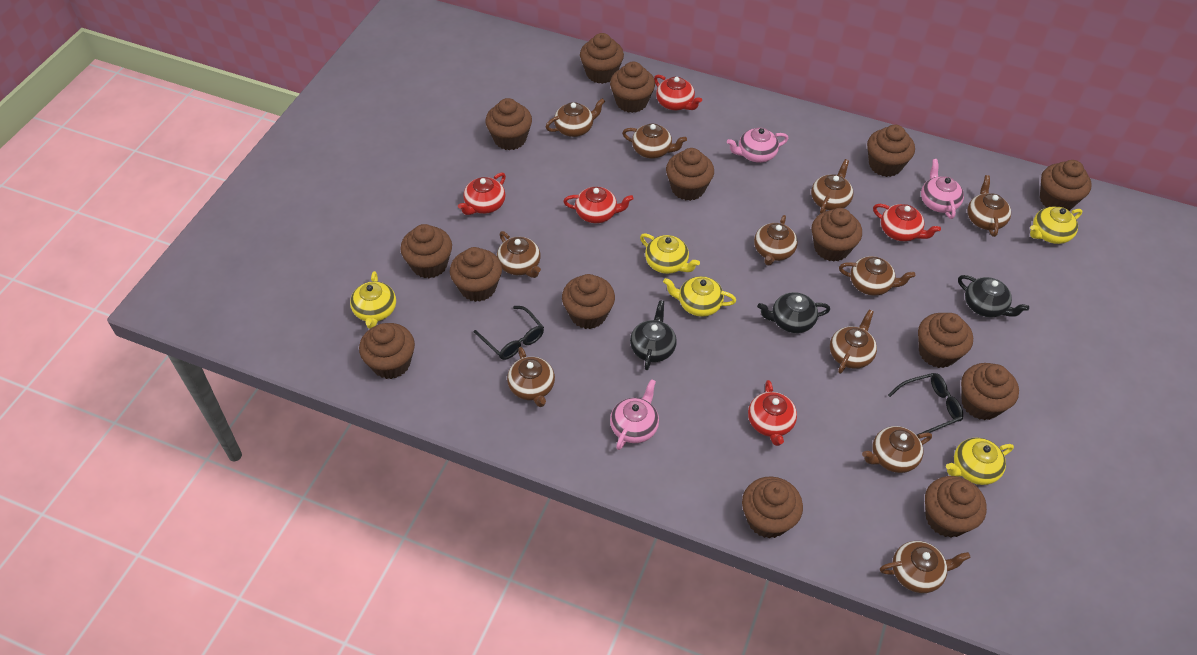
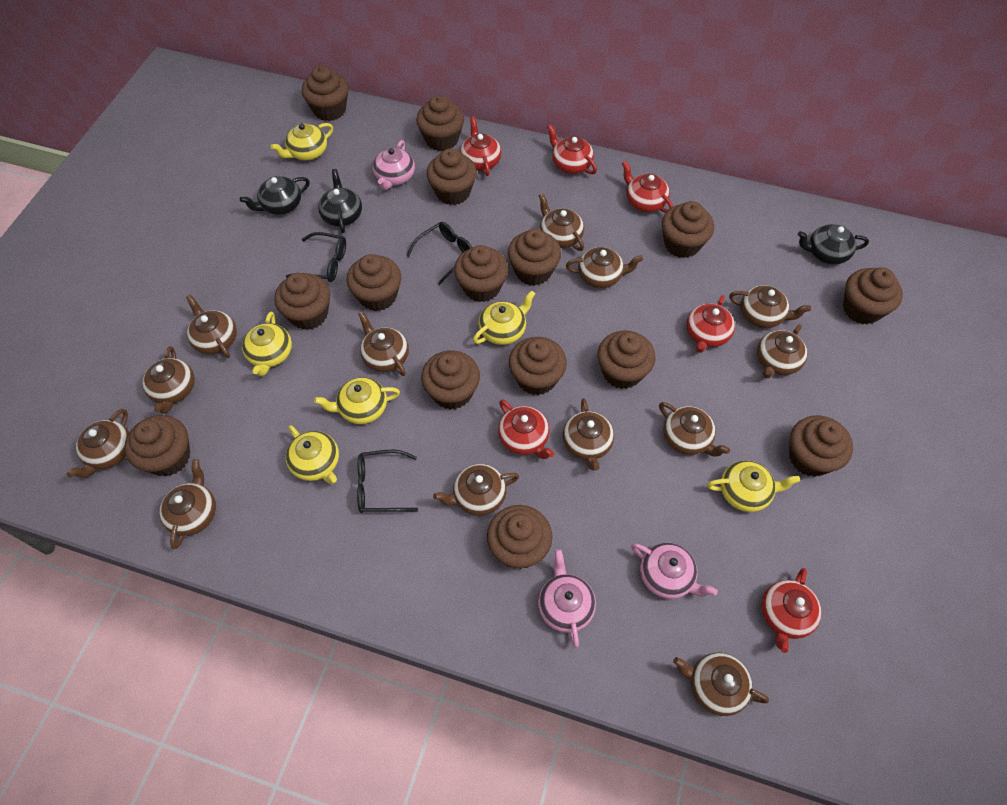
black glasses: [474,306,544,360] [888,373,963,436] = 2 -> [286,232,346,282] [357,450,418,513] [406,222,472,285] = 3
brown teapot: [497,231,541,278] [507,347,555,407] [546,98,605,137] [622,123,687,158] [754,215,798,266] [811,159,853,214] [830,310,877,374] [839,256,915,296] [862,426,932,473] [880,541,971,593] [967,175,1011,237] = 11 -> [67,409,129,478] [142,346,195,414] [159,459,216,549] [186,295,237,358] [358,311,409,376] [433,464,519,516] [538,193,584,251] [563,398,614,471] [566,247,643,288] [659,402,730,457] [673,652,769,716] [729,285,811,328] [757,324,808,378] = 13
red teapot: [458,173,506,215] [563,187,634,223] [654,75,702,110] [748,380,797,446] [873,204,941,241] = 5 -> [460,116,502,176] [498,399,554,459] [547,125,597,174] [622,161,673,213] [686,295,735,353] [761,568,822,653] = 6
yellow teapot: [350,271,396,329] [640,233,700,274] [663,276,736,317] [946,438,1014,485] [1030,206,1082,244] = 5 -> [242,312,292,376] [270,123,333,161] [286,425,339,484] [314,377,400,424] [473,291,535,345] [707,460,800,512] = 6

